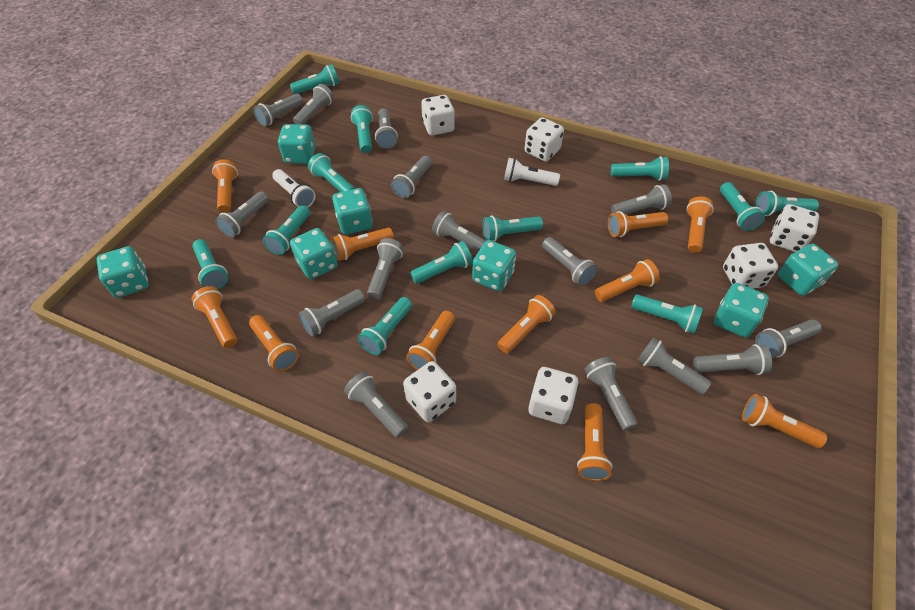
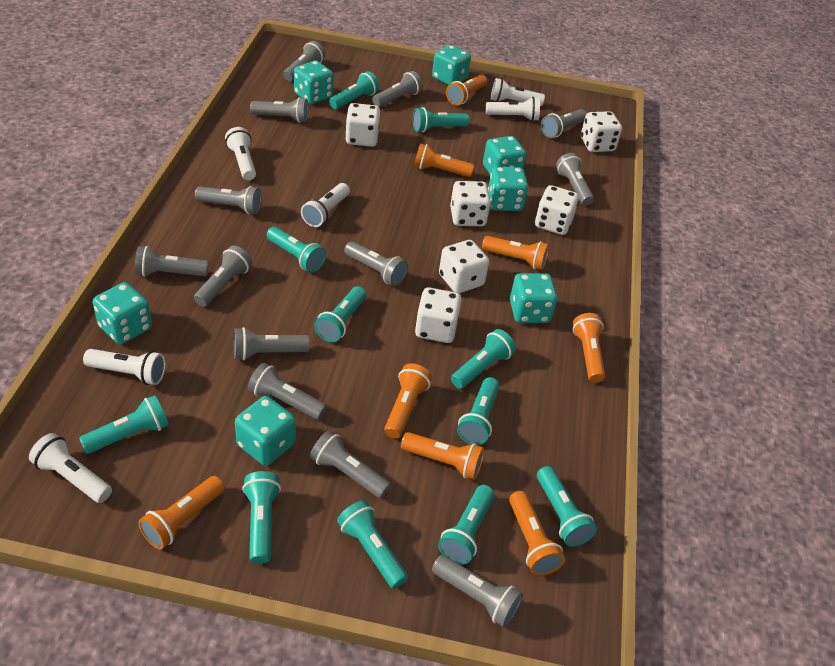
grey flashlight: [215,191,269,238] [254,94,303,126] [293,84,334,125] [299,289,365,336] [344,372,408,438] [367,238,404,299] [375,108,398,149] [391,156,432,198] [432,211,486,252] [542,237,597,286] [584,357,637,431] [611,184,672,214] [638,337,711,394] [693,344,772,375] [755,319,822,358] = 15 -> [135,246,209,277] [194,246,252,307] [195,186,262,214] [234,327,310,360] [248,363,327,420] [250,97,309,123] [283,41,325,81] [310,430,391,498] [344,241,408,286] [372,71,423,107] [432,555,523,627] [541,109,587,138] [556,153,594,206] = 13
orange flashlight: [191,286,237,348] [212,159,238,213] [249,315,299,372] [331,228,394,261] [406,311,455,370] [497,295,556,353] [577,403,612,481] [595,259,660,302] [608,211,668,237] [686,196,714,253] [742,394,827,448] = 11 -> [138,476,225,550] [384,363,432,439] [401,432,484,480] [414,143,474,177] [446,74,487,105] [482,236,549,270] [509,491,565,576] [572,313,605,383] = 8
turquoise flashlight: [192,239,228,289] [263,205,310,255] [290,64,339,94] [308,153,355,192] [351,105,373,153] [358,297,412,355] [410,241,473,284] [483,216,543,242] [611,156,669,181] [631,294,703,333] [720,182,765,231] [755,191,819,216] = 12 -> [79,395,169,454] [242,471,281,564] [266,227,326,273] [314,286,366,342] [329,71,379,109] [337,500,408,589] [413,107,469,132] [438,485,495,564] [451,329,516,389] [457,377,499,445] [537,466,597,547] = 11
white flashlight: [272,169,316,208] [504,158,560,186] = 2 -> [29,433,112,503] [83,349,166,385] [225,127,256,180] [301,183,350,227] [486,97,540,121] [491,78,545,106] = 6

